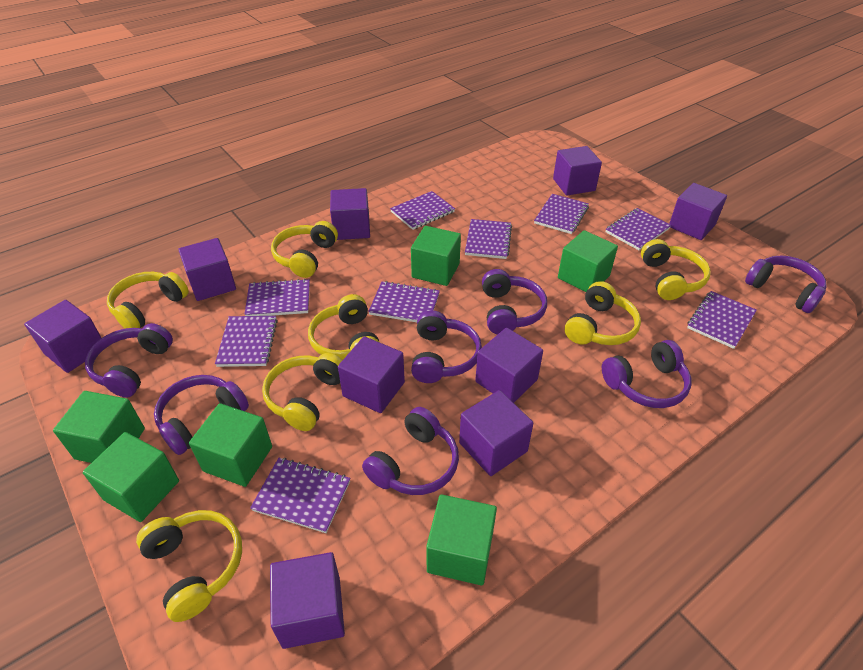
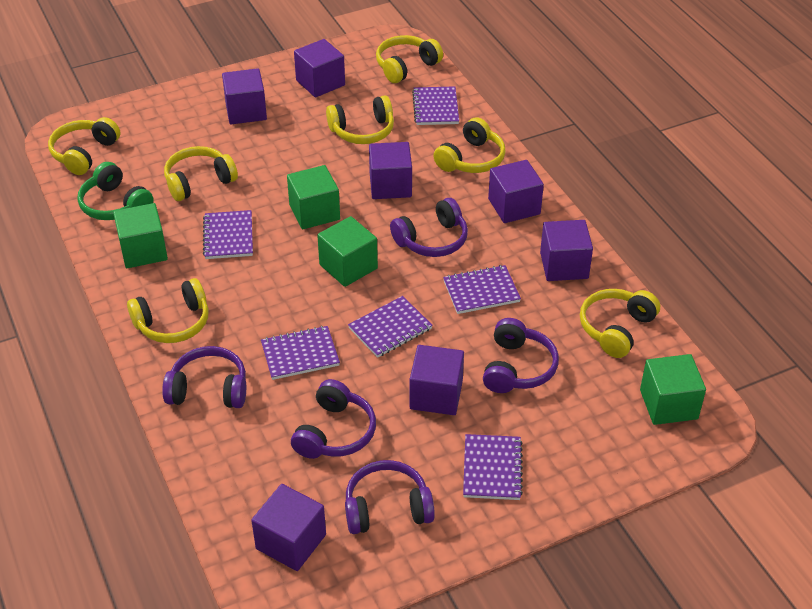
green cube: [53,391,145,463] [83,432,179,522] [189,403,272,487] [411,226,461,286] [426,494,497,586] [558,230,618,292] = 6 -> [113,203,168,268] [287,165,340,229] [317,216,378,287] [640,354,706,425] = 4
green headphones: none = 0 -> [77,162,154,220] = 1
purple cube: [24,300,101,373] [178,238,236,301] [270,552,345,649] [330,188,370,240] [338,336,405,413] [459,390,533,476] [475,328,543,403] [553,146,602,196] [669,183,727,240] = 9 -> [222,68,267,124] [251,484,326,571] [294,39,345,97] [369,142,412,199] [410,345,464,415] [488,160,544,223] [540,220,593,281] = 7
purple headphones: [85,323,173,398] [154,375,249,455] [362,407,459,495] [411,310,482,383] [482,269,547,335] [602,340,691,408] [745,256,826,313] = 7 -> [162,346,246,408] [291,379,376,459] [345,460,435,534] [390,198,468,257] [483,318,559,393] = 5
purple notebook: [215,316,278,367] [244,279,310,316] [250,458,350,533] [368,281,440,322] [390,191,455,230] [465,219,512,259] [534,194,589,234] [606,208,671,250] [687,291,757,349] = 9 -> [203,210,253,259] [261,326,340,380] [348,296,433,358] [412,86,459,125] [443,265,521,314] [463,434,523,500] = 6

